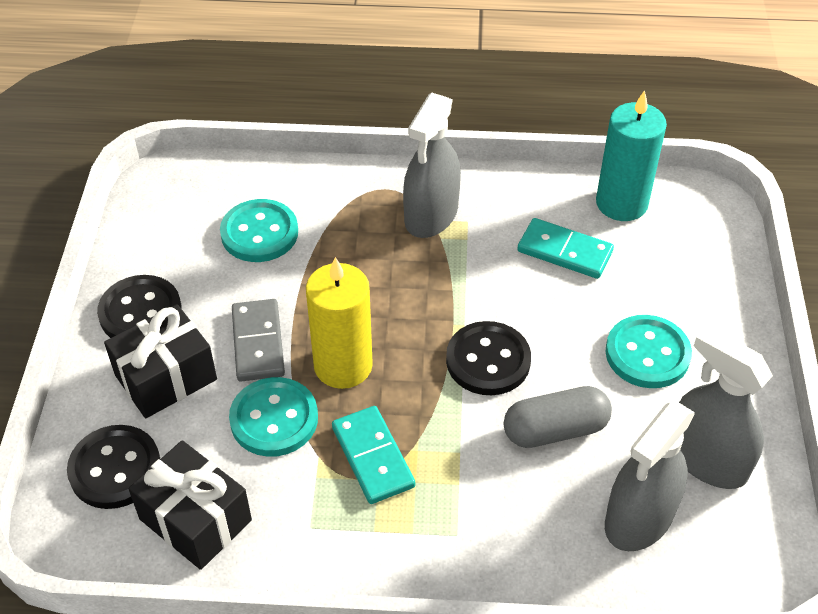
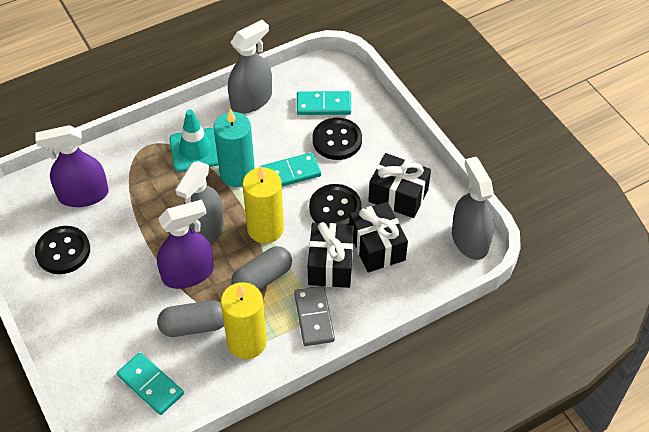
black gift: [104,304,217,418] [128,440,252,570] = 2 -> [308,222,354,288] [349,202,408,273] [368,153,431,218] = 3
grey capsule: [504,386,612,448] = 1 -> [157,300,224,337] [231,246,292,290] = 2
purple spray bottle: none = 0 -> [35,125,109,207] [157,199,214,289] = 2
turquoise button: [220,199,298,262] [229,377,318,457] [605,315,692,388] = 3 -> none = 0
turquoise domino: [332,406,415,504] [517,218,614,279] = 2 -> [117,352,184,415] [261,152,321,187] [297,91,351,115] = 3
turquoise traffic cone: none = 0 -> [169,109,218,172] = 1
yellow candle: [306,257,373,389] = 1 -> [221,282,267,359] [243,166,284,243] = 2

